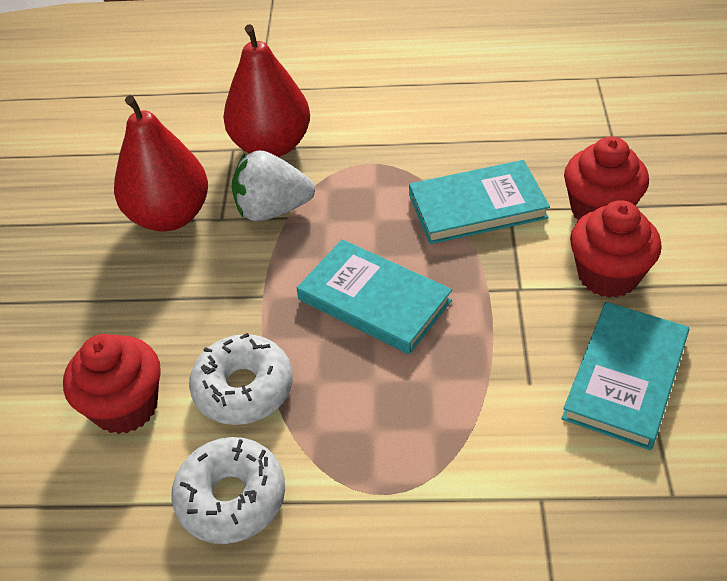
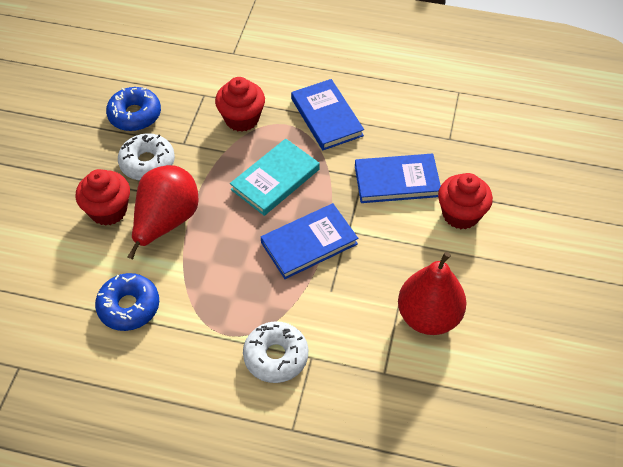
blue book: none = 0 -> [261,203,358,279] [291,79,364,150] [355,154,441,203] = 3
blue donut: none = 0 -> [95,273,159,331] [106,87,161,131] = 2
turquoise book: [297,239,452,354] [409,160,550,244] [561,302,689,450] = 3 -> [230,138,320,216] = 1
white strawberry: [232,150,315,221] = 1 -> none = 0

